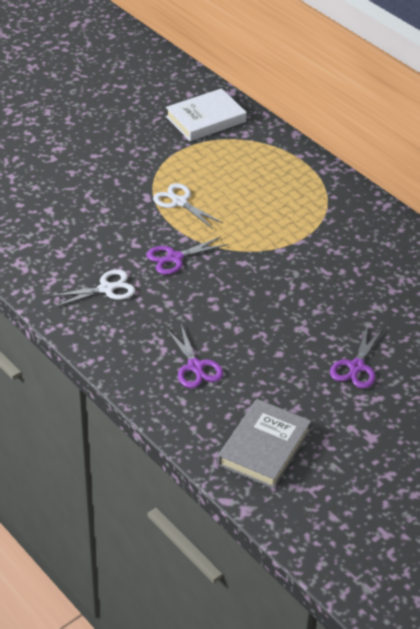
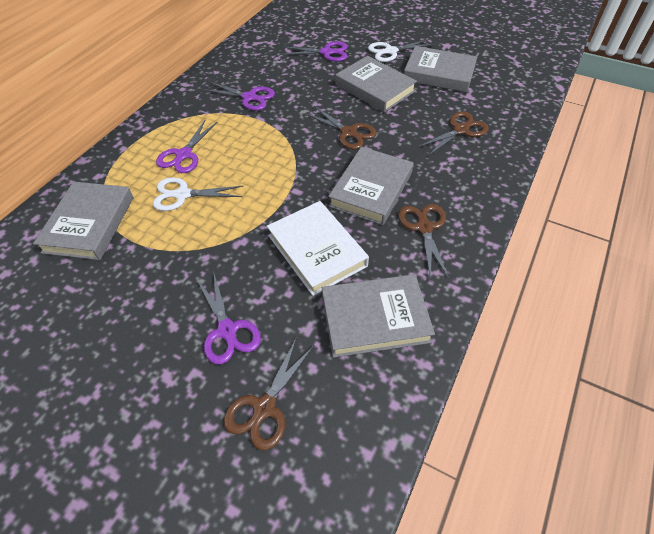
brown scissors: none = 0 -> [224,337,314,450] [305,106,377,150] [398,204,449,280] [417,112,489,156] = 4
grey book: [218,399,311,489] = 1 -> [33,182,134,260] [322,274,435,358] [328,147,413,225] [336,56,417,112] [404,46,477,92] = 5
purple scissors: [147,236,228,275] [166,324,223,388] [330,327,383,389] = 3 -> [156,120,218,173] [196,271,261,364] [202,81,275,111] [281,41,348,62] = 4

